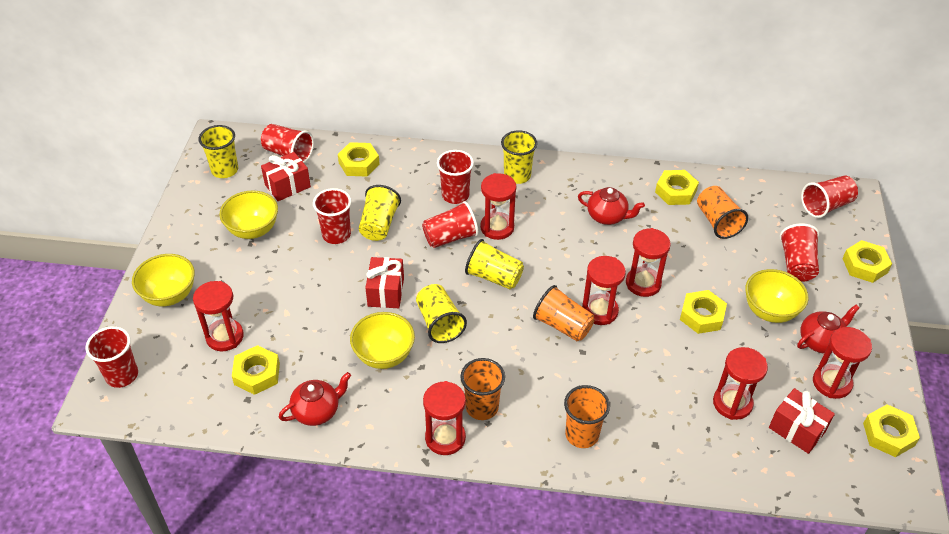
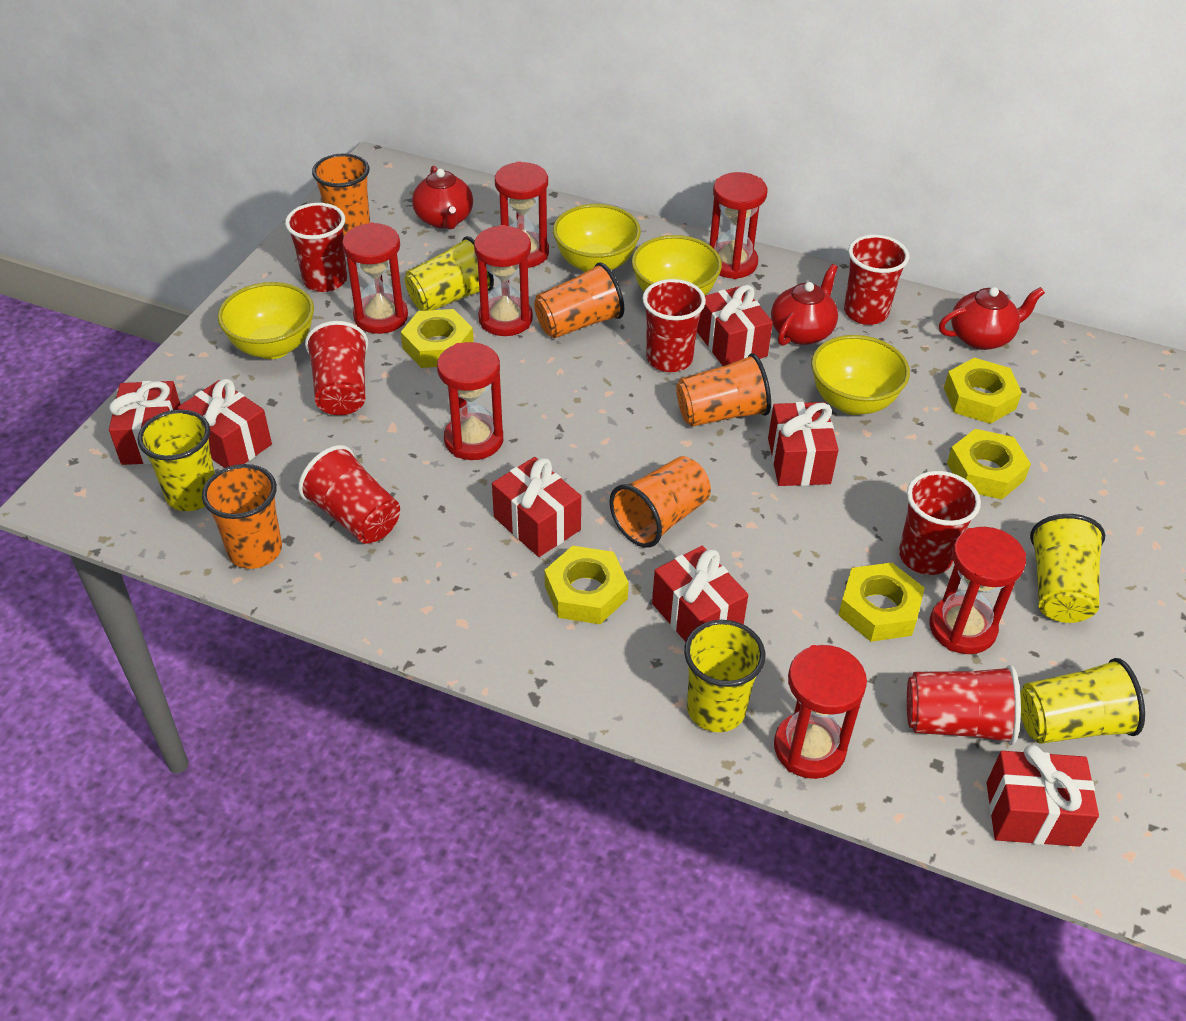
orange cup: [460,358,505,420] [533,285,595,341] [564,385,610,448] [697,186,748,239] = 4 -> [202,464,282,569] [312,153,370,238] [534,262,624,338] [610,456,711,548] [676,353,771,427] = 5
red gift: [261,152,311,201] [365,257,404,308] [769,388,835,454] = 3 -> [109,381,181,465] [178,379,272,468] [492,457,581,557] [652,546,748,642] [697,285,773,366] [768,402,839,486] [987,744,1099,847] = 7
yellow nut: [232,345,280,395] [338,142,380,177] [655,170,699,205] [680,290,727,334] [842,240,892,283] [863,404,920,457] = 6 -> [401,309,474,368] [544,546,629,624] [839,562,925,642] [944,358,1022,424] [947,429,1031,499] = 5

